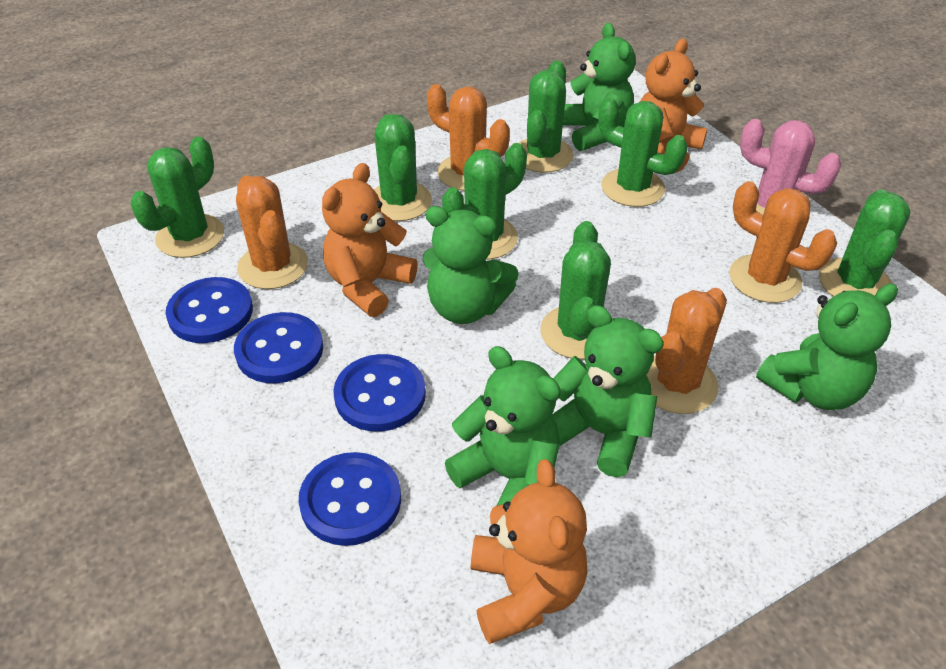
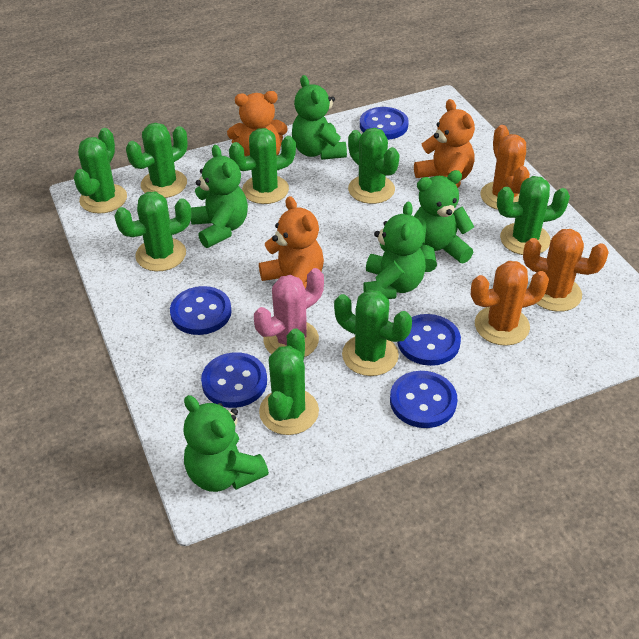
blue button: [166,277,253,343] [234,312,323,383] [298,452,401,546] [333,354,426,432] = 4 -> [170,286,232,335] [201,352,267,408] [360,107,409,140] [390,371,457,428] [397,314,461,366] = 5
green cactus: [130,137,224,258] [374,114,432,221] [442,143,527,260] [519,60,574,173] [540,221,611,359] [598,98,688,207] [819,189,910,297] = 7 -> [74,128,127,214] [114,191,191,271] [126,123,188,198] [229,128,296,204] [259,328,319,435] [334,290,412,376] [348,128,400,204] [497,176,570,255] = 8
orange cactus: [236,176,308,289] [427,84,510,191] [646,288,727,414] [729,181,837,303] = 4 -> [471,261,549,346] [481,125,530,210] [523,229,609,312] = 3

